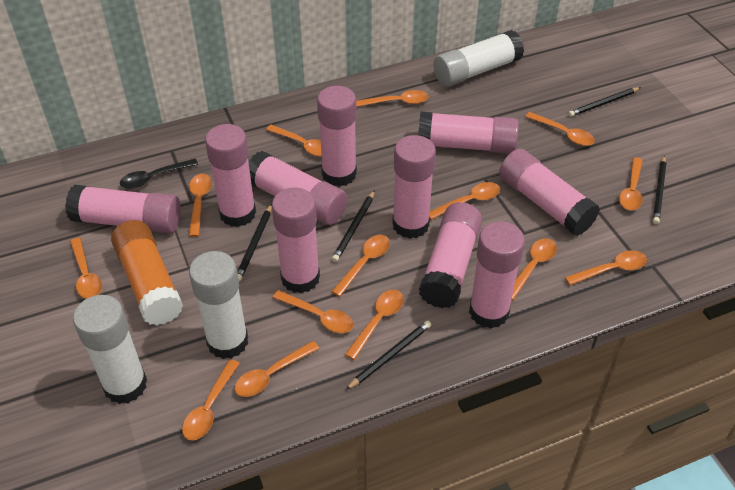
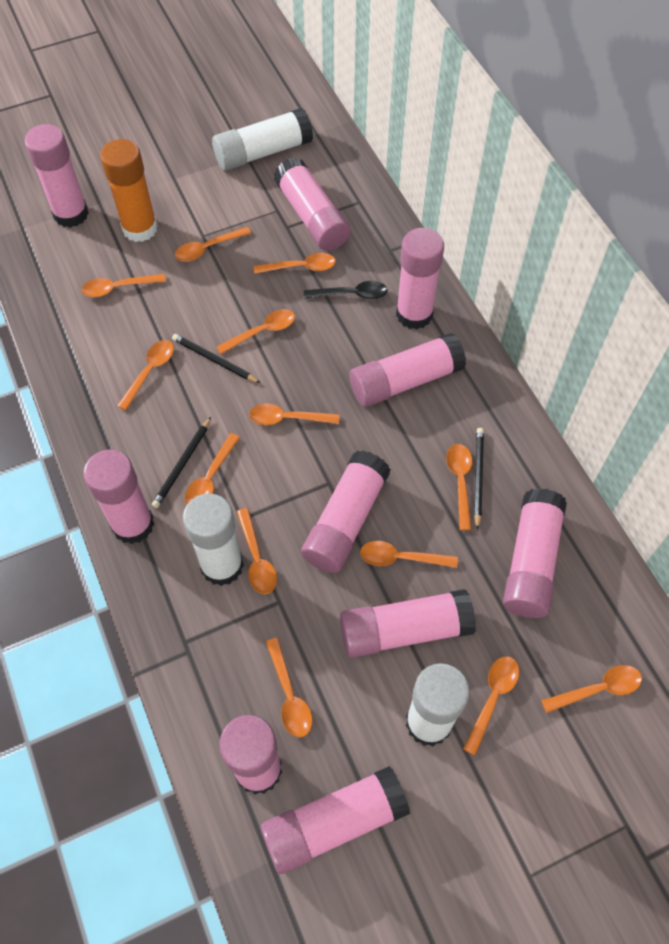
black pencil: [237,204,272,281] [332,190,375,262] [346,321,431,390] [568,87,641,117] [653,156,666,224] = 5 -> [152,417,211,508] [172,334,260,383] [474,428,484,530] = 3
orange spoon: [70,238,102,299] [182,359,240,440] [189,174,212,237] [235,341,319,397] [266,125,322,157] [273,290,354,333] [331,235,390,297] [345,290,404,360] [356,90,428,107] [429,182,500,220] [511,238,557,300] [525,112,595,146] [565,250,647,285] [619,157,643,210] = 14 -> [81,274,166,297] [117,340,174,411] [175,227,251,262] [185,433,240,505] [216,309,295,354] [237,508,277,594] [249,403,340,425] [254,253,336,274] [266,638,312,737] [360,541,458,568] [446,444,472,530] [463,656,519,755] [541,665,642,713] = 13

